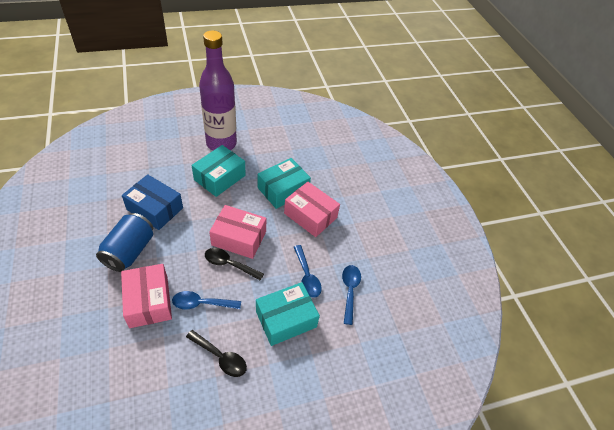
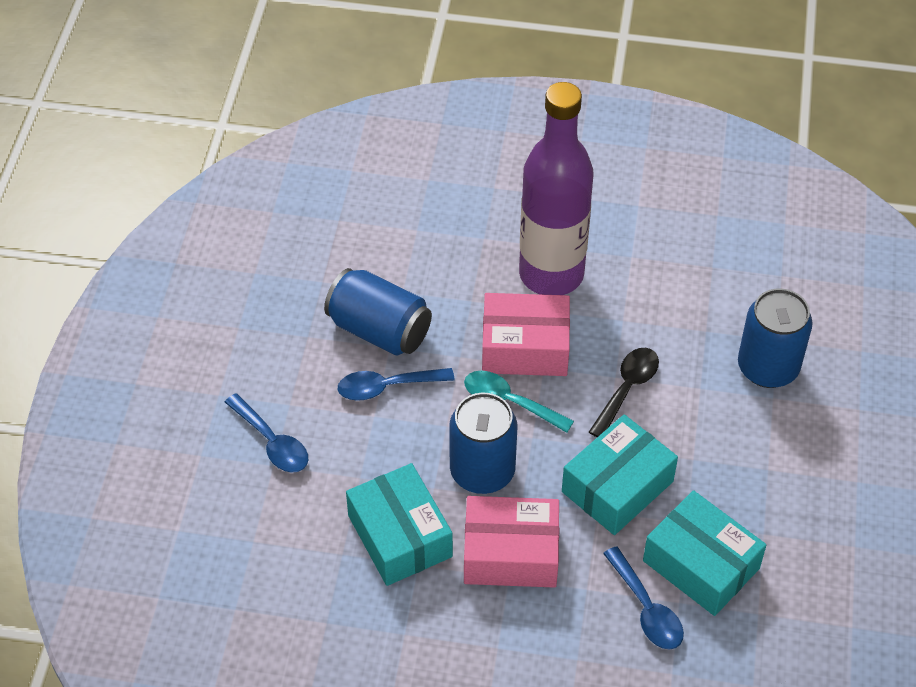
black spoon: [186,330,247,377] [205,248,264,281] = 2 -> [589,348,659,437] = 1
blue box: [122,174,183,230] = 1 -> none = 0
blue can: [96,213,153,272] = 1 -> [324,268,432,355] [449,393,517,494] [738,288,813,388] = 3
pink box: [121,264,172,328] [209,205,267,259] [284,182,340,237] = 3 -> [464,496,559,588] [482,293,570,376] = 2
turquoise spoon: none = 0 -> [464,371,574,433] = 1

